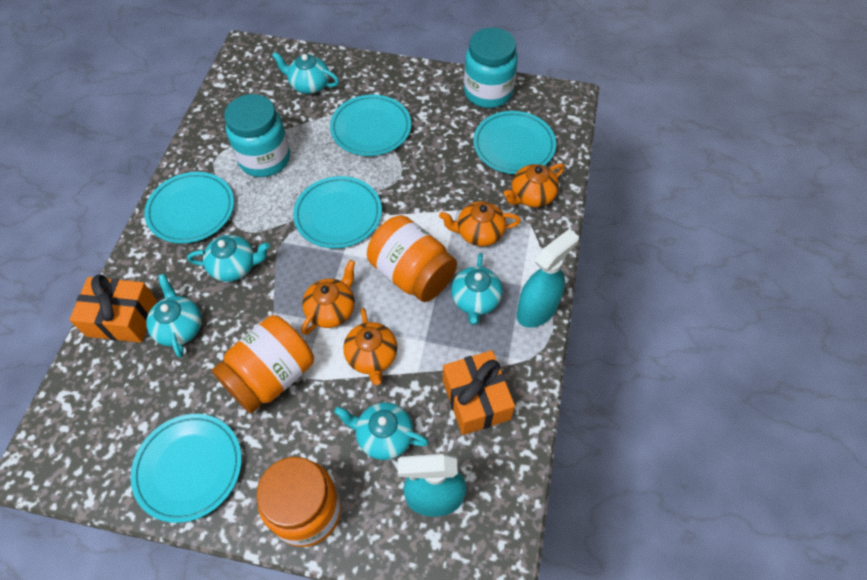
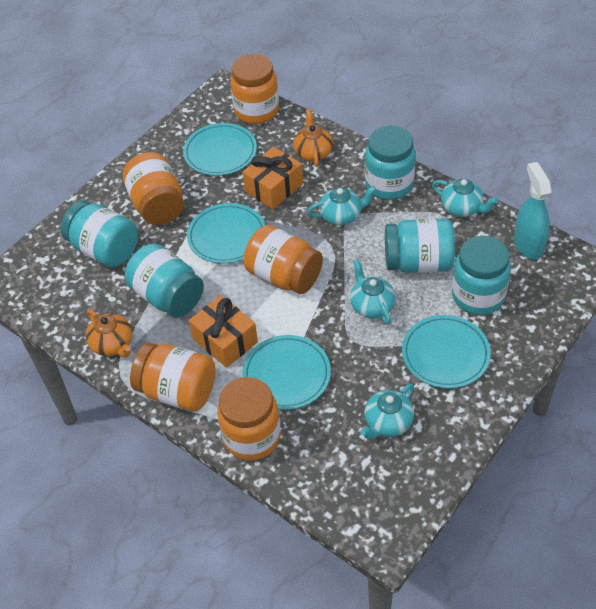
orange jar: [212,315,314,413] [256,457,341,547] [367,215,457,302] = 3 -> [123,152,184,225] [130,343,216,411] [217,377,281,460] [230,54,279,124] [243,225,323,294] = 5
orange teapot: [301,260,355,335] [343,308,397,385] [439,201,521,246] [503,163,565,207] = 4 -> [86,309,132,357] [293,109,333,167] = 2
turquoise jar: [224,94,290,177] [464,27,518,108] = 2 -> [60,200,138,267] [125,243,204,317] [365,125,416,200] [385,218,455,273] [452,236,511,315] = 5
turquoise plate: [131,414,242,523] [144,172,234,244] [293,176,382,248] [330,95,411,156] [473,111,556,174] = 5 -> [183,123,257,176] [187,203,265,264] [242,335,331,410] [402,315,491,388] = 4
turquoise spray bottle: [398,454,467,517] [517,229,579,328] = 2 -> [514,162,552,259] = 1
turquoise teapot: [146,274,202,358] [187,235,270,282] [272,52,339,94] [334,402,429,460] [451,253,503,325] = 5 -> [307,186,376,226] [350,259,396,325] [360,383,414,440] [432,179,498,217] = 4

